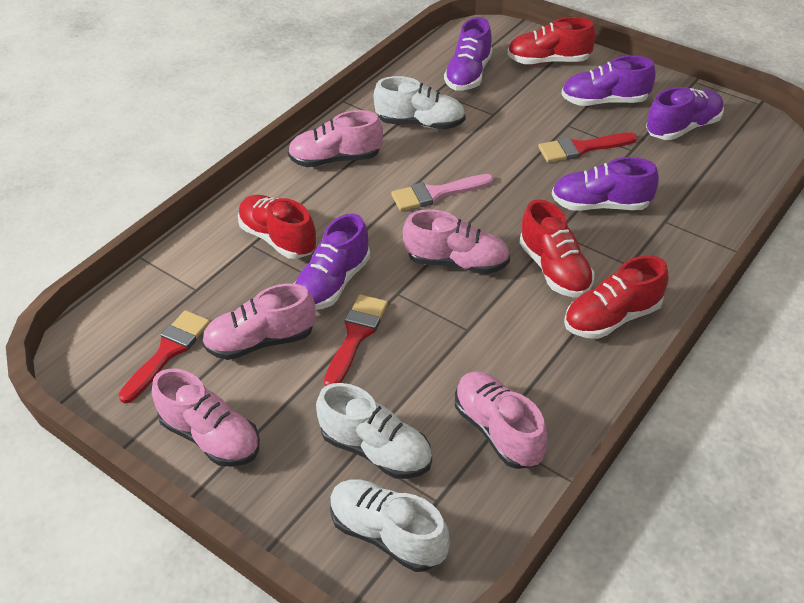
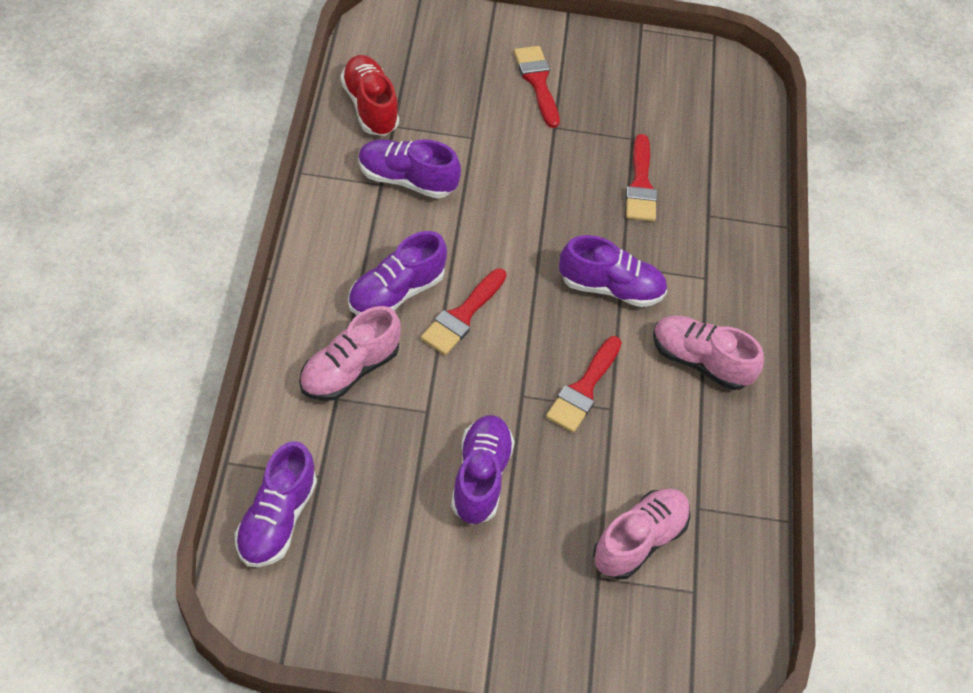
pink brush: [391,174,494,211] = 1 -> none = 0
pink shoe: [152,369,260,467] [202,283,316,360] [288,110,383,167] [403,209,510,274] [455,371,548,469] = 5 -> [299,306,401,401] [593,488,690,579] [653,316,764,390] = 3
red brush: [119,310,210,403] [324,294,388,386] [538,132,637,162] = 3 -> [421,268,507,355] [514,46,560,128] [546,336,622,433] [625,134,657,221] = 4
red shoe: [238,195,317,259] [507,17,596,65] [520,199,595,297] [564,255,668,339] = 4 -> [340,55,399,136] = 1
white shoe: [316,383,432,479] [330,480,450,572] [374,76,466,129] = 3 -> none = 0

